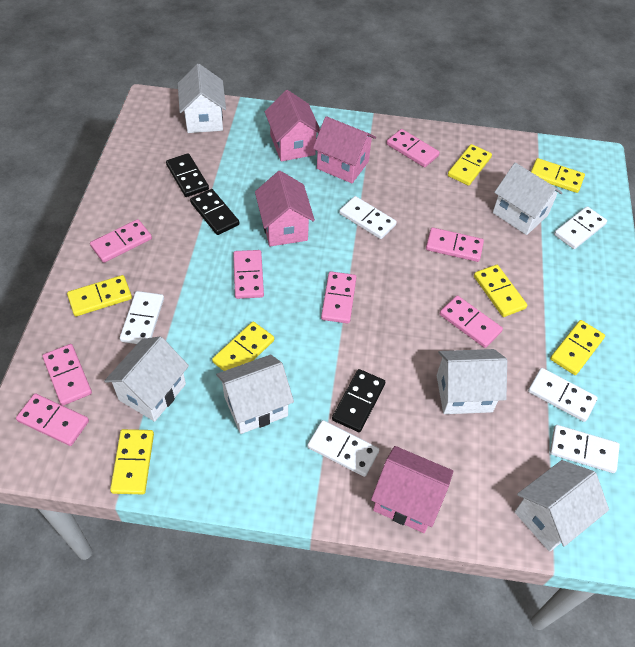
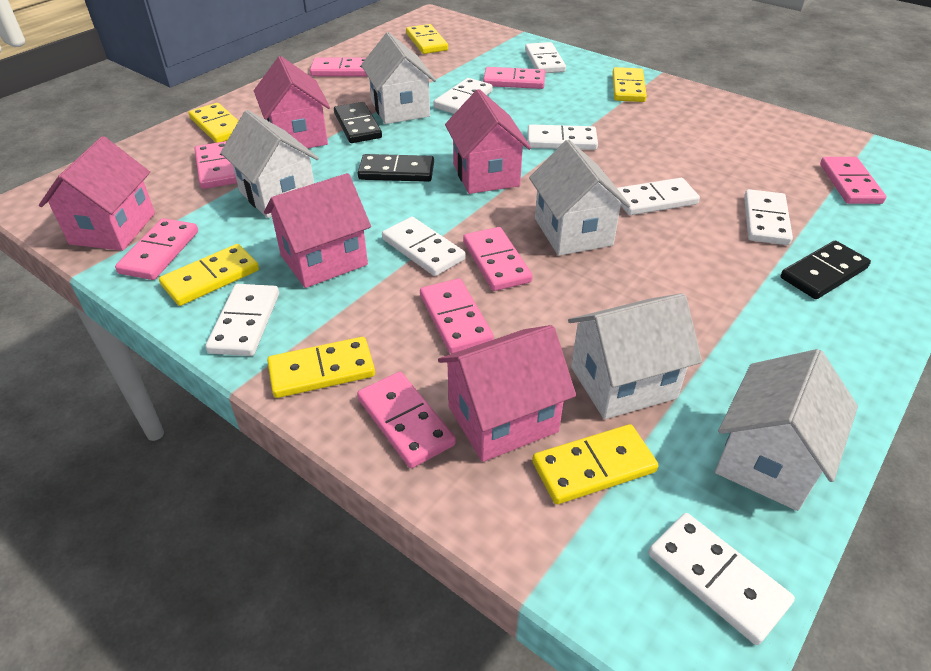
pink house: [255,171,315,246] [265,90,320,162] [313,116,376,183] [371,446,453,533] = 4 -> [39,136,155,251] [254,56,330,148] [264,173,371,288] [438,325,576,462] [445,89,531,194] = 5
white domino: [120,291,164,344] [307,420,379,477] [339,196,397,239] [528,368,598,422] [550,425,620,473] [554,206,607,249] = 6 -> [206,284,279,356] [382,217,466,276] [433,78,493,114] [525,42,566,73] [528,124,598,150] [617,178,700,215] [648,513,795,645] [744,189,793,245] = 8
white house: [104,336,189,422] [178,64,226,133] [216,355,294,434] [437,349,507,414] [493,162,563,235] [515,460,609,552] = 6 -> [220,110,319,218] [361,32,436,124] [529,140,630,256] [568,293,702,419] [715,349,858,511] = 5
yellow domino: [67,275,132,316] [110,429,154,494] [212,322,274,371] [448,144,492,186] [474,265,527,317] [531,158,585,193] [550,320,605,375] = 7 -> [159,244,259,306] [189,103,238,143] [267,337,375,398] [406,24,448,54] [532,424,658,504] [612,67,647,102] = 6

